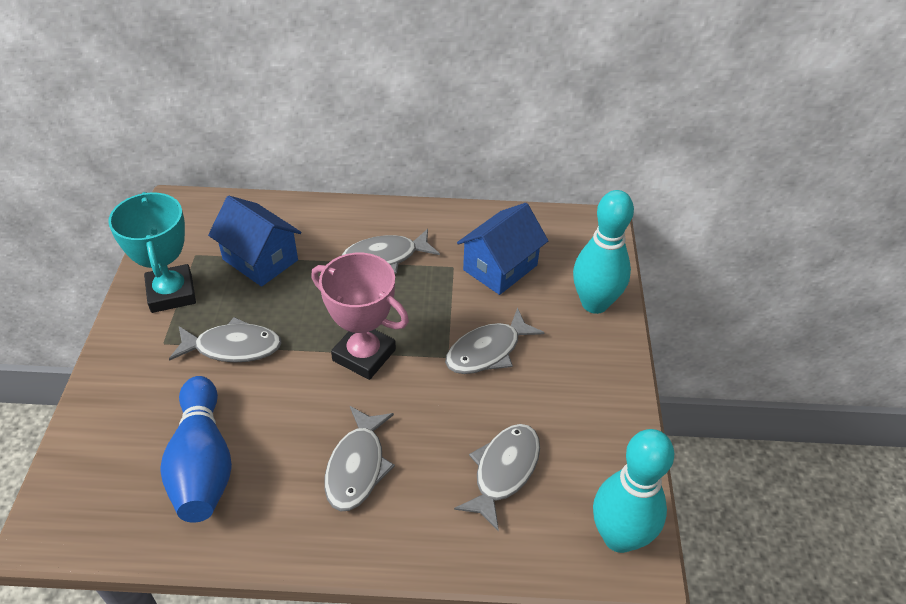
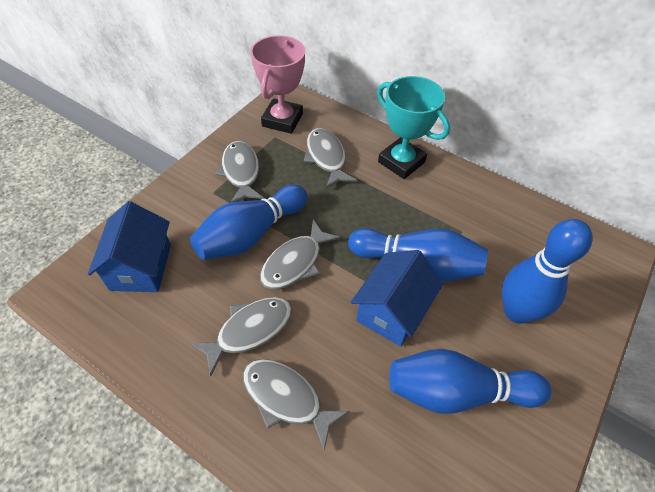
blue bowling pin: [161,376,232,523] = 1 -> [190,185,308,259] [348,228,488,281] [389,349,552,414] [502,219,593,324] = 4
turquoise bowling pin: [573,190,634,314] [593,429,674,553] = 2 -> none = 0

